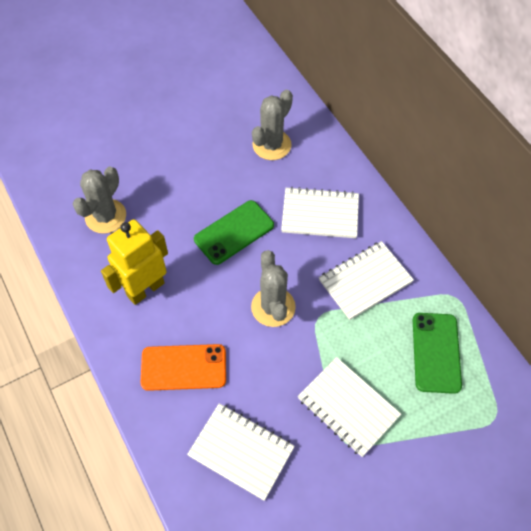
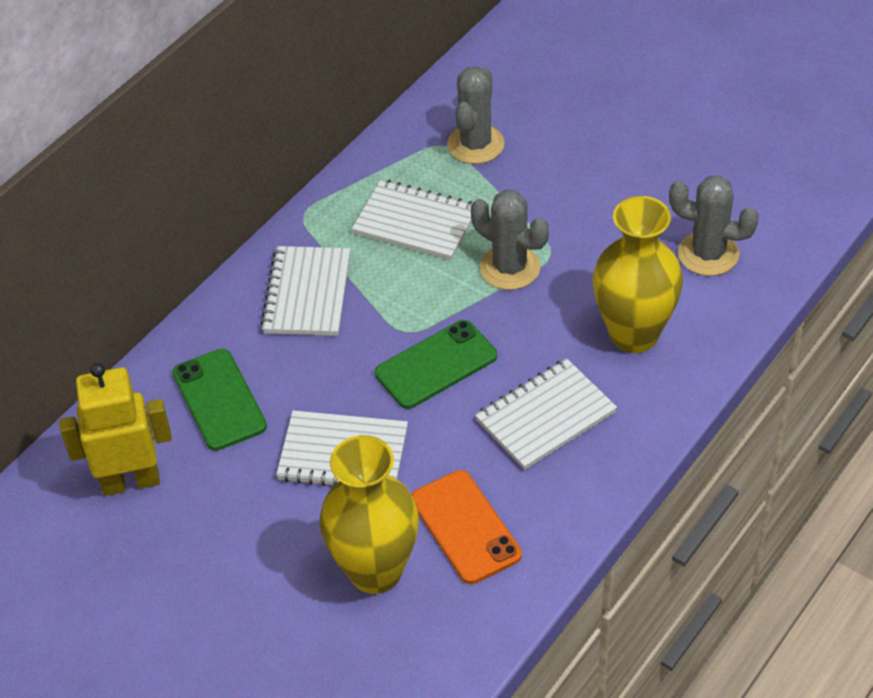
yellow vase: none = 0 -> [320,435,419,594] [593,196,683,353] = 2

